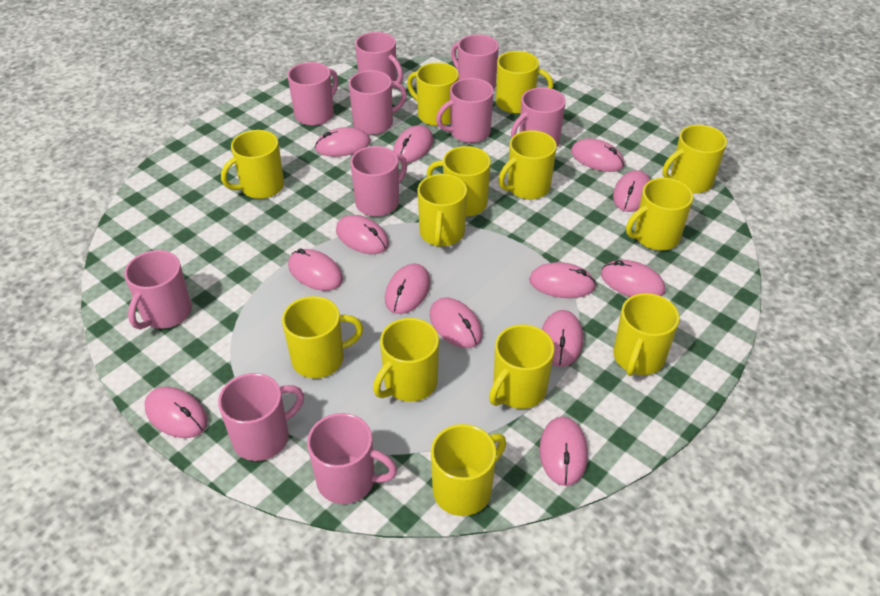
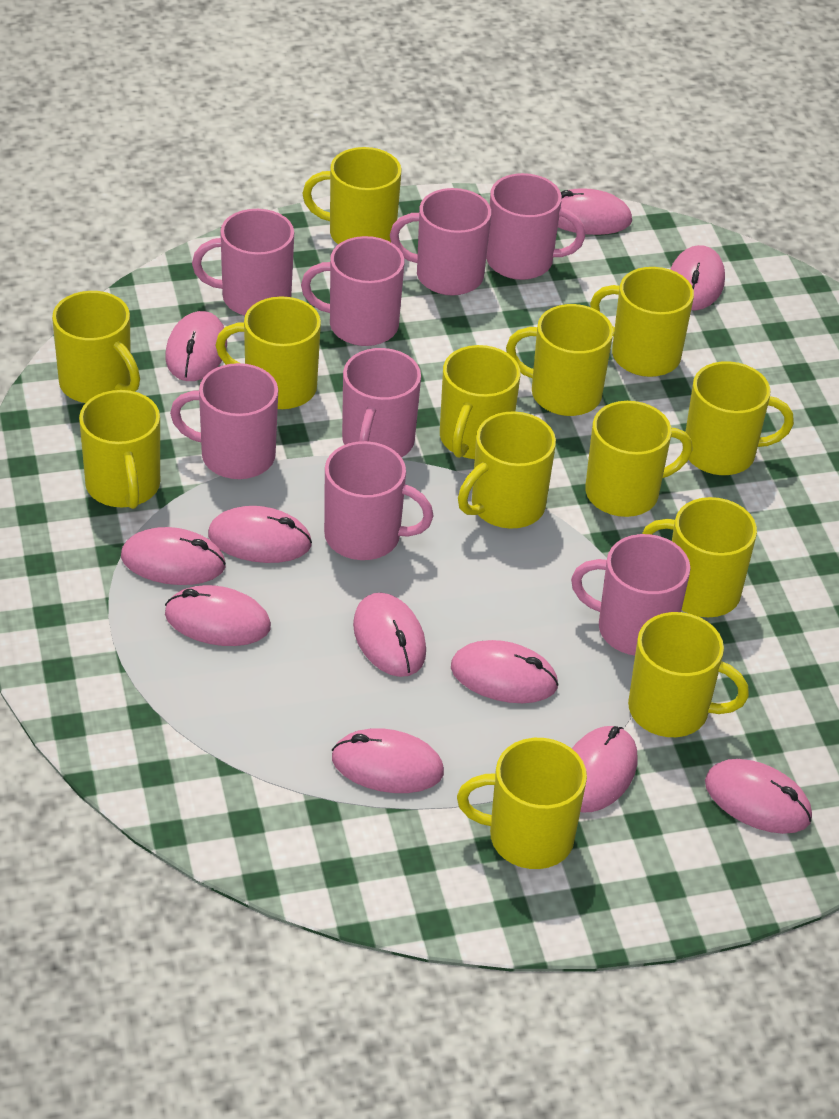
pink mouse: [144,387,208,438] [288,248,343,291] [315,127,371,157] [336,215,389,254] [385,264,431,314] [393,125,433,163] [430,298,482,348] [529,262,596,298] [539,417,588,486] [542,310,583,367] [571,138,624,172] [601,260,665,297] [613,170,650,212] = 13 -> [121,527,226,585] [165,311,227,381] [165,585,271,646] [208,506,312,563] [332,729,444,793] [353,593,426,677] [451,640,559,703] [558,188,632,235] [572,726,637,812] [670,245,725,310] [705,759,812,834] = 11
pink mug: [124,250,192,330] [218,373,304,461] [288,62,339,126] [307,413,397,504] [349,70,407,135] [350,146,407,216] [355,32,403,88] [436,78,494,143] [451,34,499,90] [511,87,566,147] = 10 -> [170,363,278,479] [192,209,294,316] [301,236,404,346] [324,441,434,560] [342,348,421,458] [390,188,491,295] [486,173,585,280] [571,534,691,655] = 8

